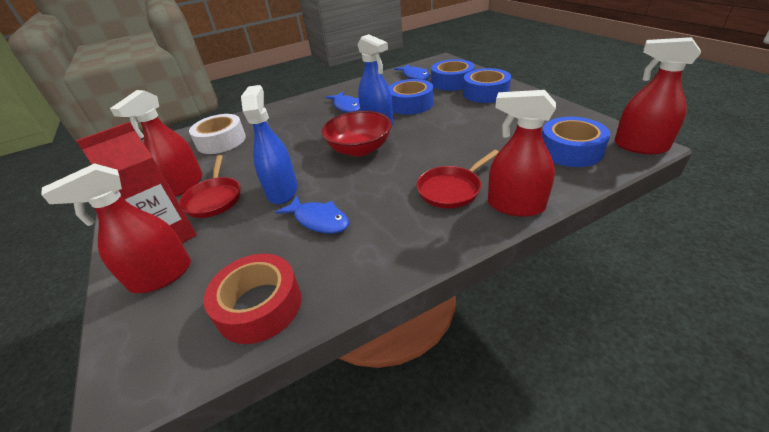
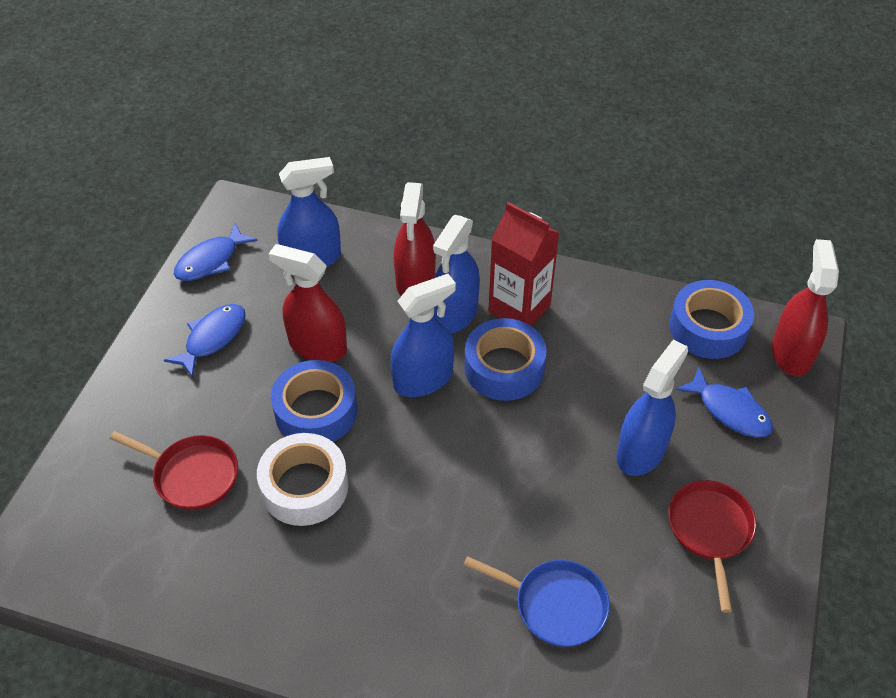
blue pan: none = 0 -> [463,556,610,647] = 1
blue spray bottle: [241,85,297,204] [358,34,393,126] = 2 -> [277,157,341,267] [391,274,456,397] [433,215,480,334] [616,339,688,476] = 4
blue tape: [388,79,433,115] [431,59,475,91] [463,68,511,103] [542,117,610,167] = 4 -> [271,360,357,442] [465,318,547,401] [669,280,754,359] = 3
red bowl: [321,111,392,157] = 1 -> none = 0
red spray bottle: [42,163,191,293] [110,90,203,197] [488,90,556,217] [614,37,701,154] = 4 -> [268,244,347,362] [394,182,436,296] [772,239,839,376] = 3
red tape: [203,254,301,344] = 1 -> none = 0

